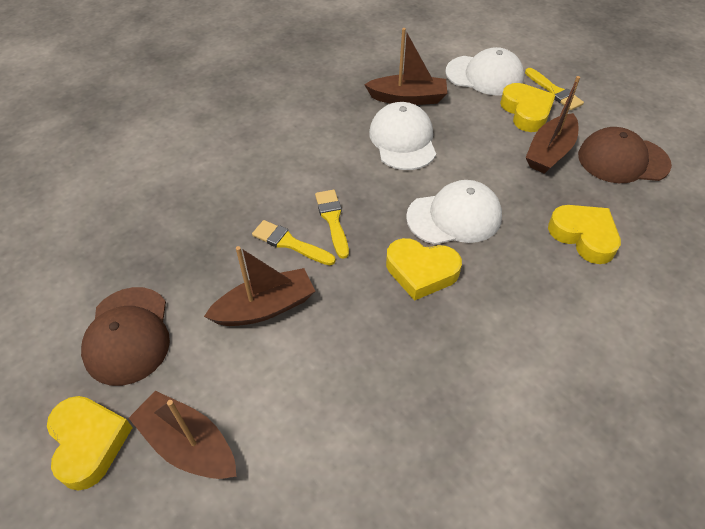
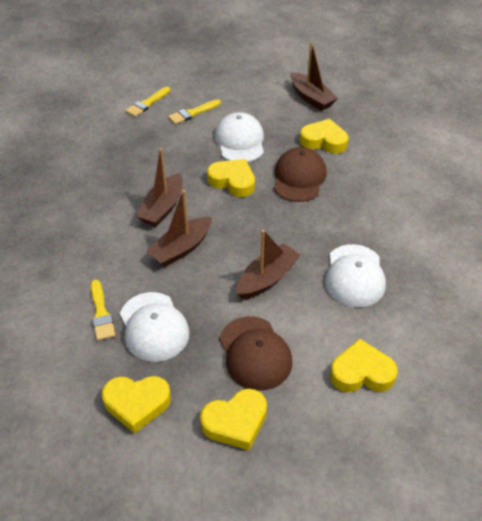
yellow heart: [47,396,133,490] [386,238,462,301] [500,83,555,132] [548,205,621,264] = 4 -> [102,376,171,434] [200,389,267,450] [207,159,255,197] [300,119,348,154] [330,339,398,392] = 5

